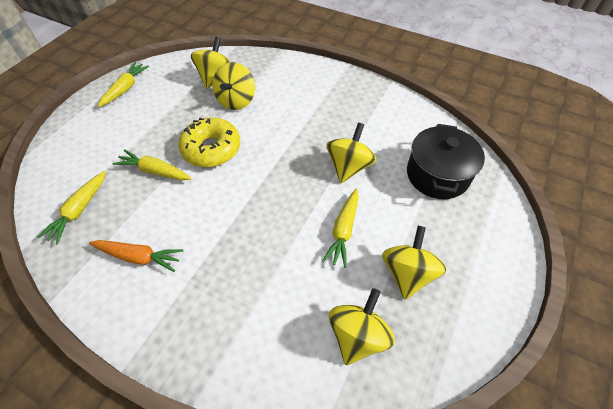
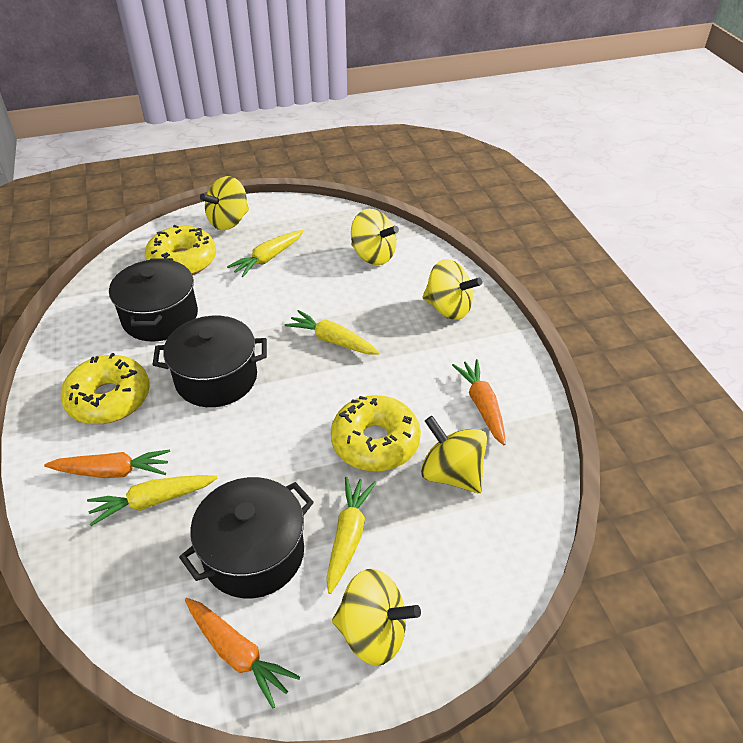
black pot: [407,124,485,199] = 1 -> [109,258,198,342] [153,316,267,407] [179,477,314,598] = 3
orange carrot: [89,240,183,272] = 1 -> [44,449,170,478] [185,598,300,709] [452,359,506,445] = 3
yellow donut: [178,117,240,167] = 1 -> [61,353,150,424] [144,225,216,275] [331,395,421,472] = 3

